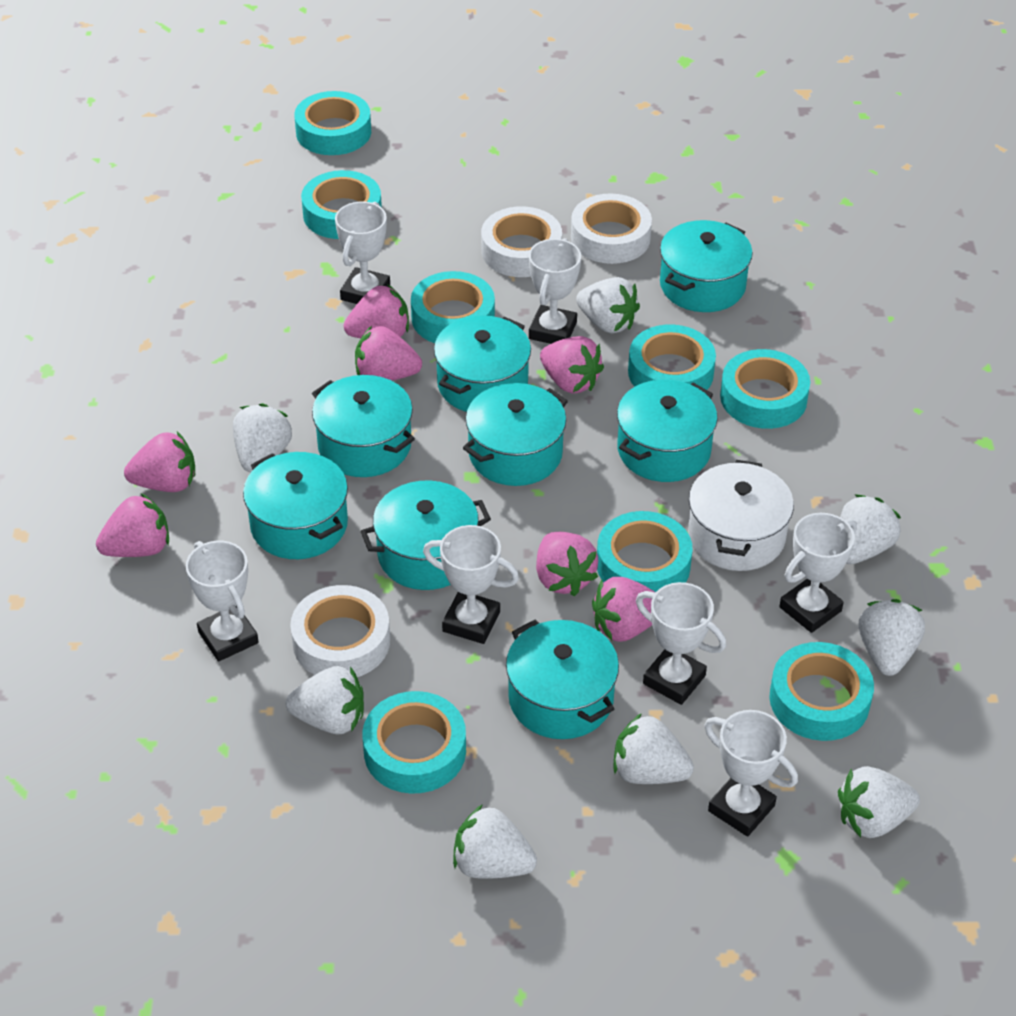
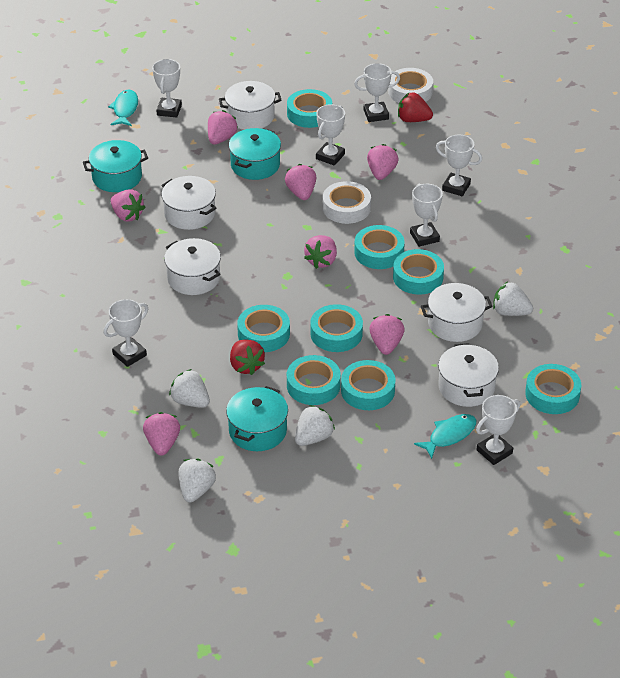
red strawberry: none = 0 -> [230,339,265,375] [398,93,433,122] = 2
turquoise fish: none = 0 -> [108,90,138,126] [414,414,476,459] = 2
turquoise pot: [243,452,348,559] [312,375,415,477] [361,480,491,590] [434,316,531,412] [463,383,568,486] [506,620,619,739] [617,380,718,482] [660,220,753,312] = 8 -> [83,140,148,192] [226,386,288,451] [229,128,281,180] = 3
white pot: [688,460,794,571] = 1 -> [161,176,217,230] [164,238,221,295] [219,81,282,130] [421,283,493,342] [438,343,499,407] = 5
white strawberry: [233,403,292,472] [286,666,364,735] [453,804,537,879] [576,277,640,333] [614,713,694,784] [838,766,920,838] [840,494,901,564] [859,599,925,676] = 8 -> [169,369,210,408] [178,458,216,503] [295,405,335,446] [493,282,533,316] = 4
white tape: [290,585,390,677] [481,206,562,277] [571,193,652,264] = 3 -> [323,181,371,224] [388,68,433,103] = 2

